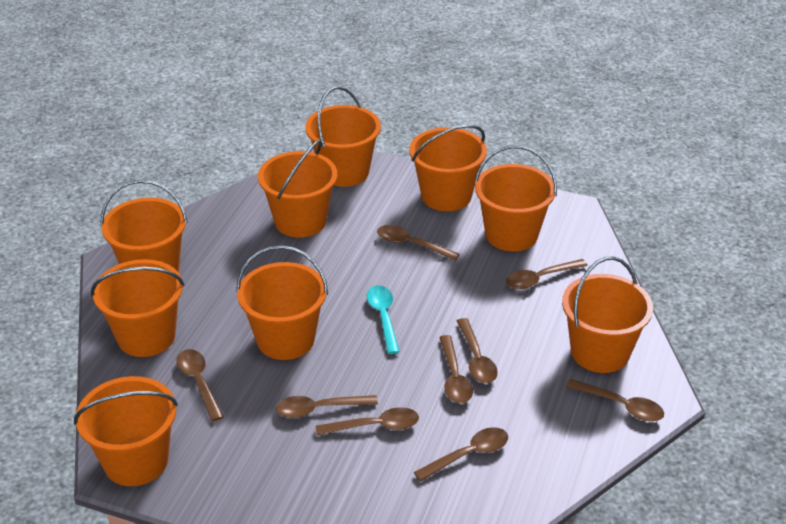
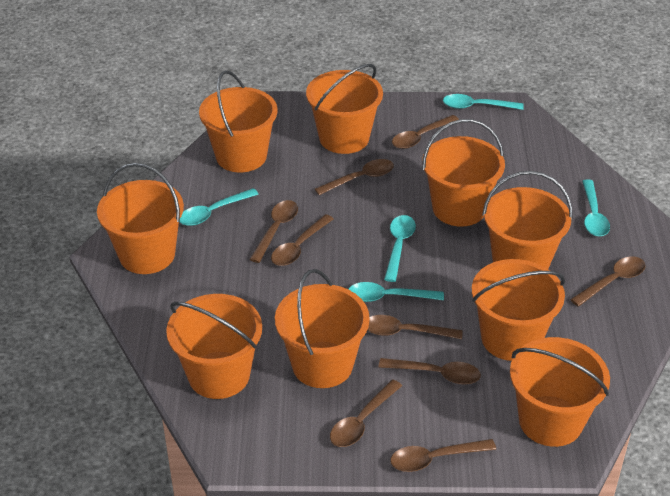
turquoise spoon: [367,286,400,354] = 1 -> [180,188,259,226] [348,282,444,302] [384,215,416,282] [443,94,524,110] [582,180,610,237] = 5

